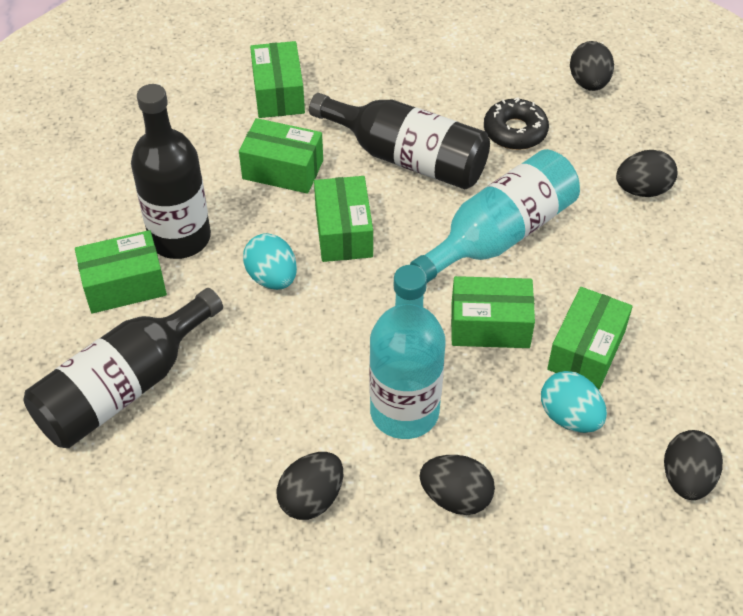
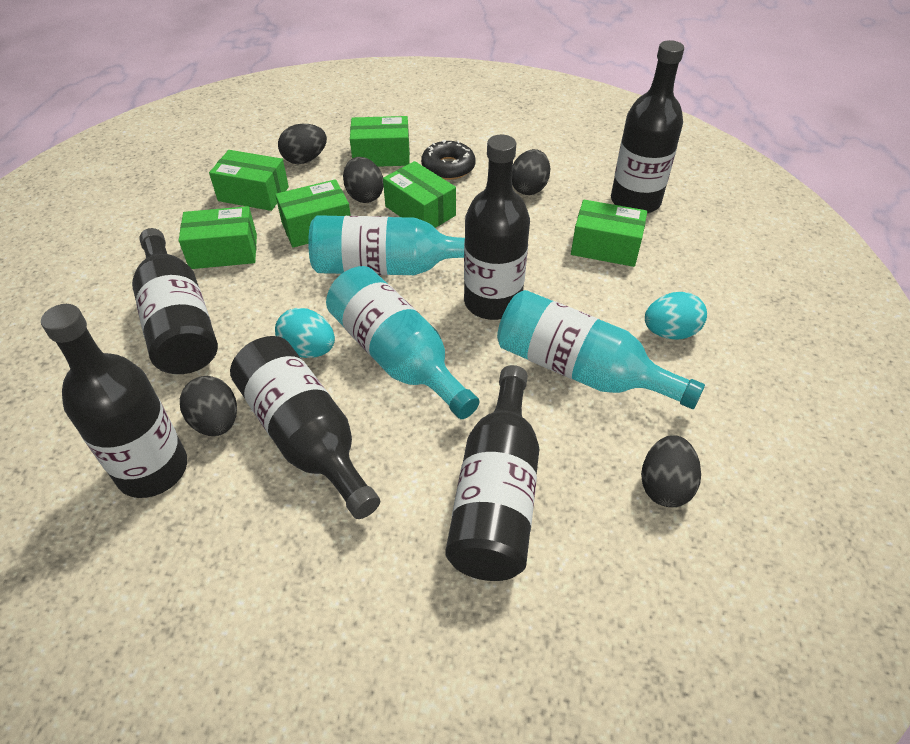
black bottle: [23,288,223,448] [131,84,211,259] [309,93,490,189] = 3 -> [41,304,187,498] [132,228,218,374] [230,336,380,519] [445,365,539,581] [464,135,530,320] [611,40,684,213] = 6
turquoise bottle: [369,265,446,439] [410,149,580,283] = 2 -> [308,215,465,275] [326,266,479,419] [497,290,705,409] = 3

